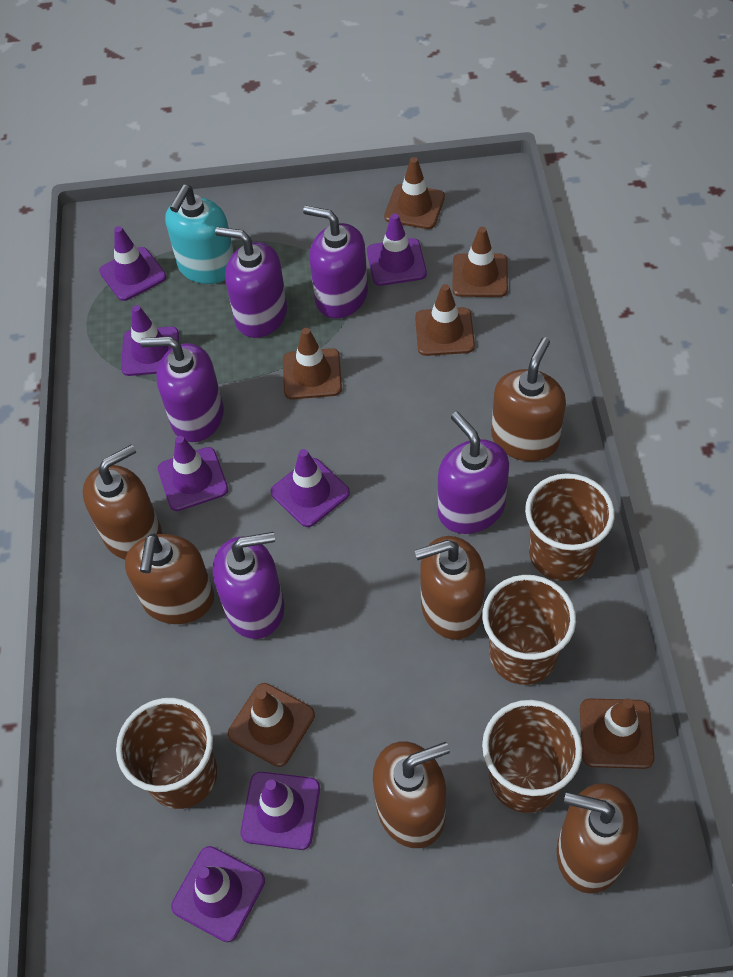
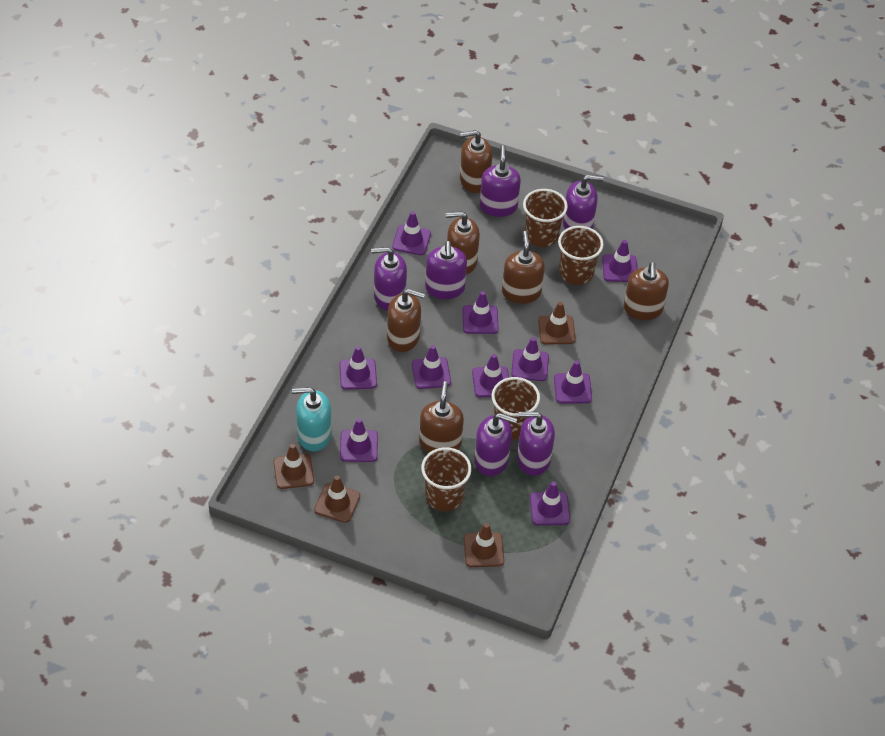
brown traffic cone: [228,683,315,767] [283,328,342,399] [384,157,445,229] [415,284,475,356] [452,227,508,297] [580,698,654,769] = 6 -> [273,444,314,489] [314,476,360,523] [464,523,504,567] [538,302,576,344] = 4
purple soap dispenser: [140,336,224,442] [213,532,284,639] [215,227,287,338] [303,206,368,318] [438,412,509,534] = 5 -> [371,247,407,311] [425,241,467,299] [474,413,517,476] [480,145,521,217] [517,412,555,476] [563,175,604,229] = 6
purple traffic cone: [99,226,167,301] [121,305,179,376] [158,436,228,511] [171,846,265,942] [241,772,320,850] [271,449,350,527] [367,213,427,286] = 7 -> [339,346,377,390] [340,418,378,462] [392,211,431,255] [412,345,451,389] [462,291,499,334] [472,354,509,397] [511,337,549,381] [530,481,570,525] [554,360,592,403] [602,240,637,282] = 10

